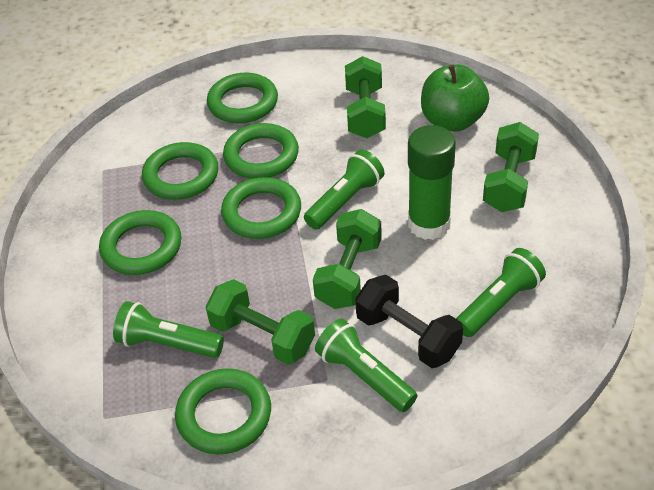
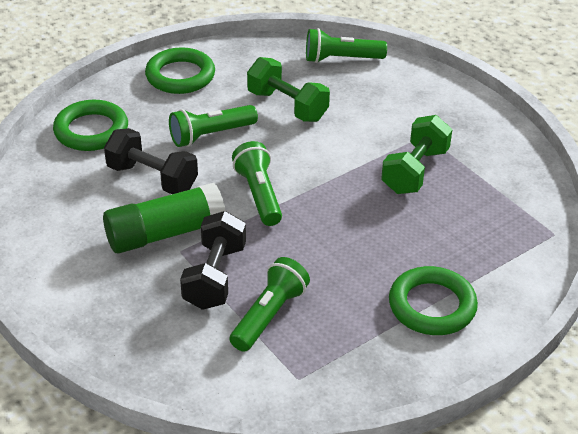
black dumbbell: [355,275,463,368] = 1 -> [104,128,198,194] [180,211,246,310] = 2
green apple: [421,65,489,132] = 1 -> none = 0
green dumbbell: [206,279,315,365] [313,209,382,309] [345,56,386,138] [483,122,539,212] = 4 -> [247,57,330,122] [381,115,452,194] = 2
green ring: [99,210,181,275] [142,142,218,200] [175,368,271,454] [207,73,278,123] [221,177,301,239] [223,123,299,179] = 6 -> [53,100,128,151] [145,47,215,94] [389,266,478,335] = 3

